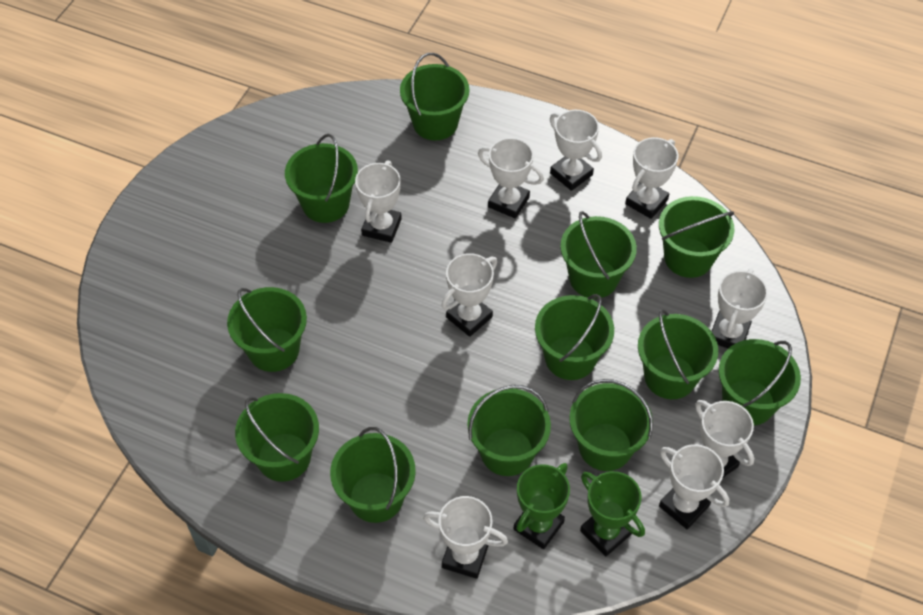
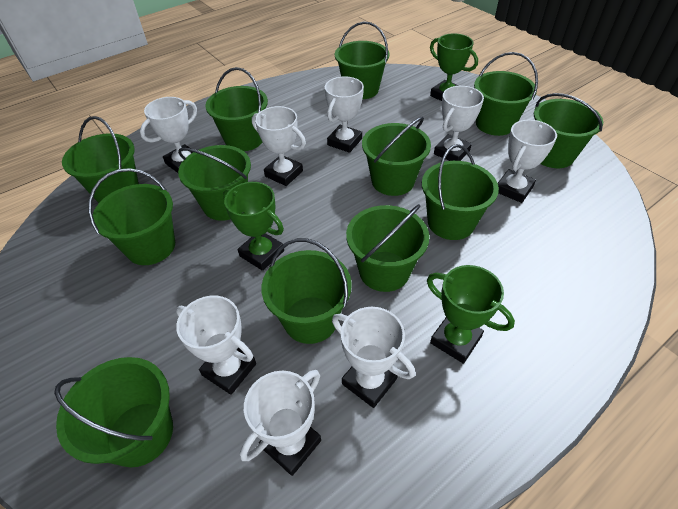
green trophy: [514,463,570,549] [580,471,645,556] = 2 -> [223,182,284,271] [427,265,515,364] [430,33,478,101] = 3
white trophy: [355,160,402,243] [423,496,508,579] [441,253,497,337] [478,138,544,219] [550,110,602,191] [625,137,678,219] [659,444,729,529] [695,400,754,477] [711,268,768,348] = 9 -> [140,97,197,173] [176,296,256,395] [240,370,321,476] [252,106,306,186] [325,76,364,153] [332,307,415,408] [434,86,484,161] [498,120,557,203] = 8

